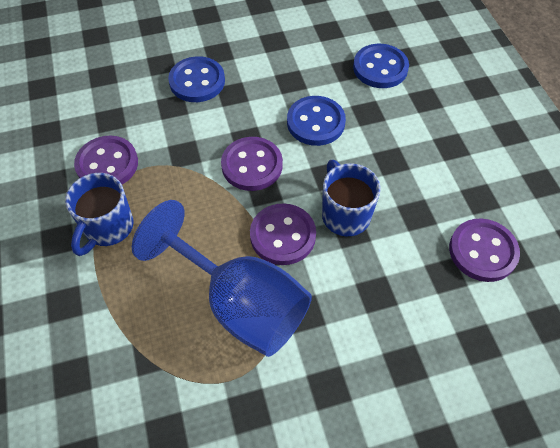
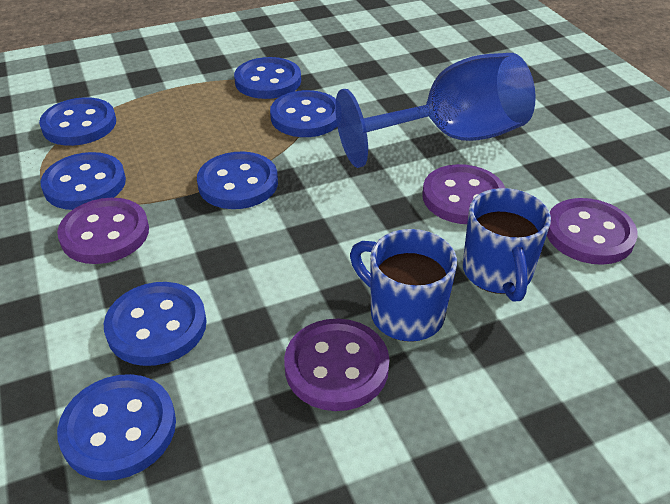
blue button: [168,56,225,102] [287,96,346,146] [353,44,409,88] = 3 -> [39,97,116,146] [40,152,126,210] [57,374,176,481] [104,282,207,366] [197,152,278,209] [234,57,301,99] [270,90,337,137] = 7

